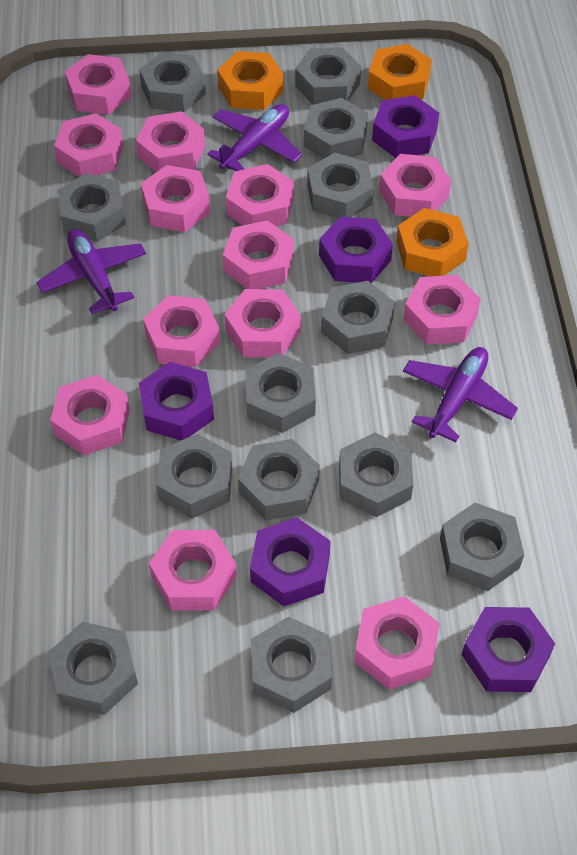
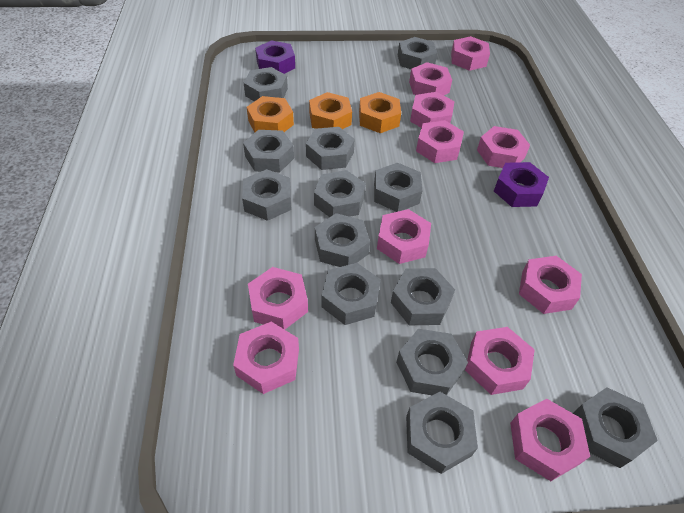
pink nut: [50,375,130,456] [54,113,123,177] [65,54,132,115] [136,111,205,172] [141,165,210,232] [143,295,220,367] [149,530,237,611] [223,220,294,289] [225,289,301,358] [226,164,294,226] [354,596,440,690] [379,154,451,217] [403,275,481,345] = 13 -> [233,322,299,394] [248,267,308,330] [377,209,431,264] [409,62,452,96] [410,92,455,128] [416,120,464,163] [451,36,490,71] [465,327,535,395] [477,126,530,168] [510,399,590,481] [519,256,582,314] = 11
purple nut: [139,362,214,440] [250,518,331,607] [319,217,393,283] [372,95,439,158] [462,607,555,692] = 5 -> [255,40,295,74] [494,162,549,207] = 2
purple plane: [37,229,146,314] [207,104,302,171] [403,347,518,442] = 3 -> none = 0

